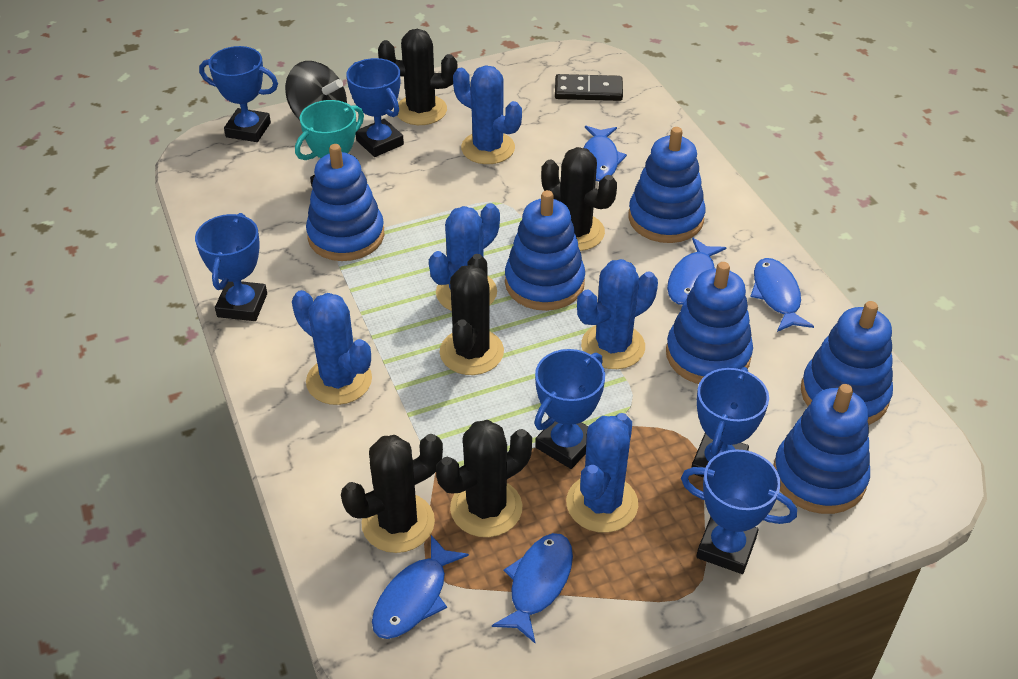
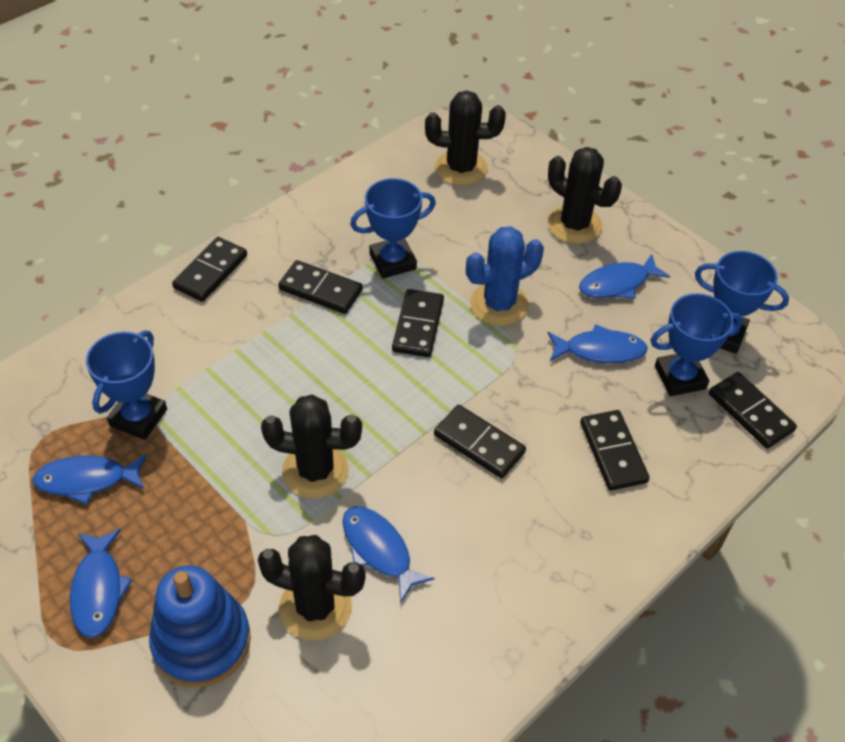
black cactus: [341,434,443,553] [378,29,457,125] [436,420,532,537] [440,254,504,375] [541,147,617,251] = 5 -> [258,535,366,641] [261,395,362,499] [425,91,506,186] [548,147,622,244] = 4
black domino: [555,74,623,101] = 1 -> [172,237,247,302] [278,260,363,314] [392,289,444,357] [434,405,526,478] [580,410,650,491] [709,372,797,449] = 6
black spinning top: [285,61,347,120] = 1 -> none = 0
blue cactus: [292,290,372,405] [429,203,500,311] [453,65,522,164] [566,413,638,533] [577,259,658,369] = 5 -> [466,226,544,326] = 1
blue stacking toy: [306,144,384,261] [505,190,585,311] [628,127,706,243] [666,262,753,384] [773,384,870,514] [801,301,893,425] = 6 -> [149,565,251,688] = 1
blue trophy: [195,213,267,321] [199,46,278,142] [346,58,404,157] [534,349,605,469] [681,449,797,574] [691,367,769,478] = 6 -> [86,330,167,440] [350,178,436,279] [650,293,743,396] [695,251,789,354] = 4
turquoise trophy: [295,100,364,186] = 1 -> none = 0

